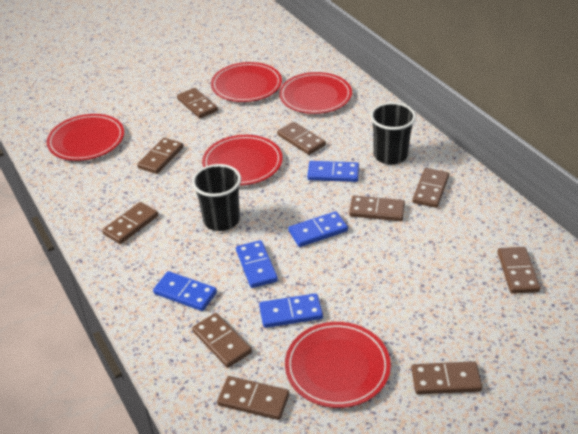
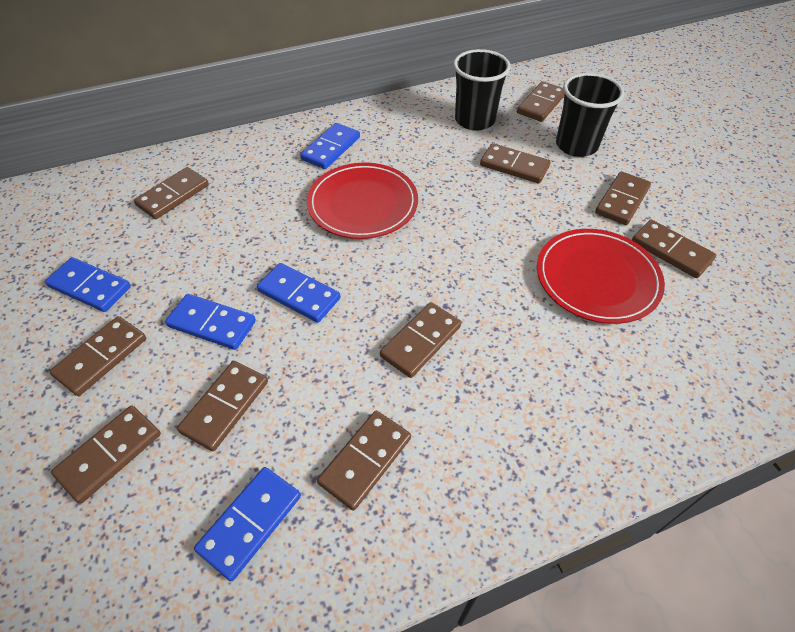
red plate: [47,114,124,161] [202,135,283,186] [211,62,282,102] [279,72,352,114] [285,322,391,408] = 5 -> [307,162,418,239] [537,229,665,324] = 2

